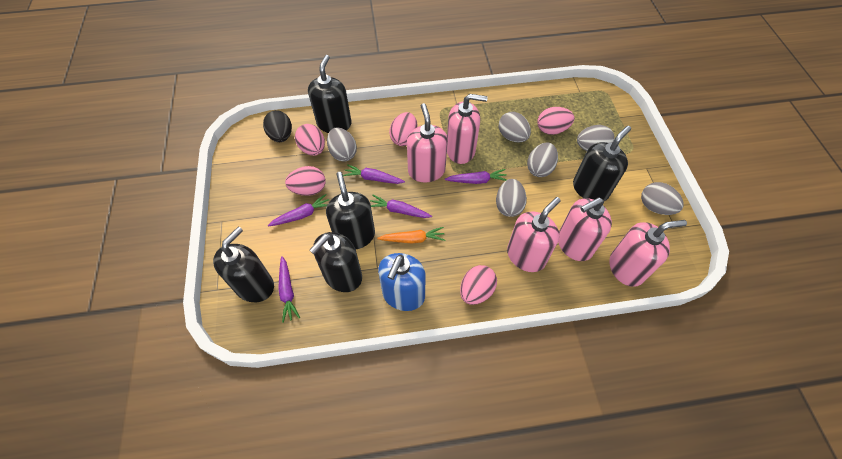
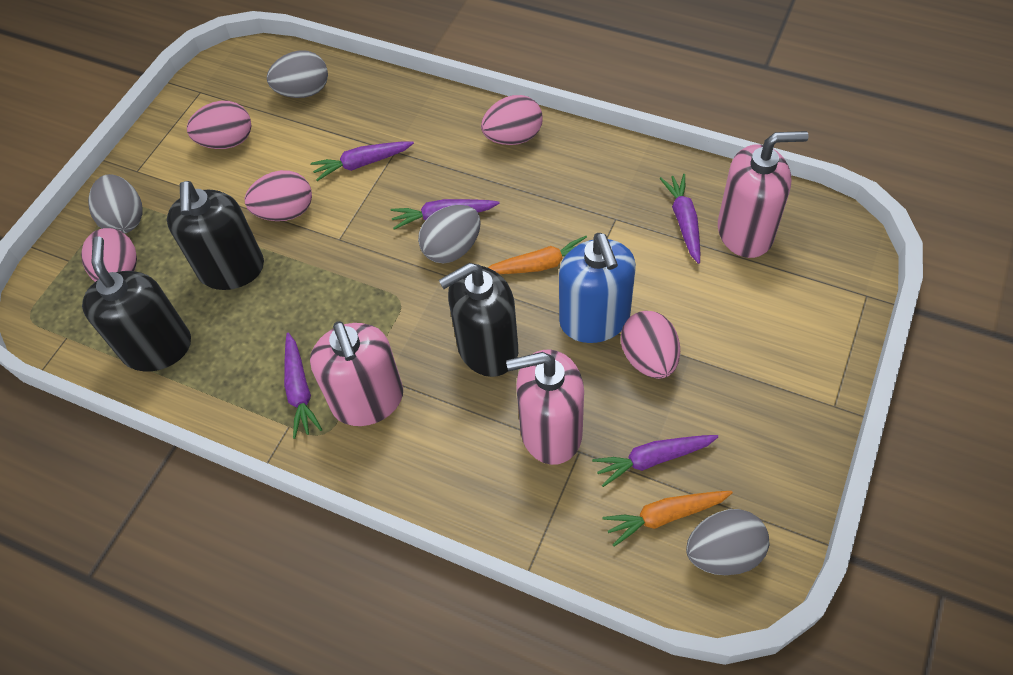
black egg: [263,110,292,142] = 1 -> none = 0
black soap dispenser: [213,227,274,302] [308,55,352,133] [309,232,362,292] [326,172,375,249] [573,126,631,201] = 5 -> [82,237,191,372] [167,181,264,290] [439,263,518,377] = 3
grey egg: [327,127,357,162] [496,179,527,217] [499,112,531,143] [527,143,558,177] [577,125,615,151] [641,182,684,215] = 6 -> [88,174,143,234] [267,50,328,98] [418,205,481,263] [686,509,769,575] = 4
orange carrot: [377,227,445,243] = 1 -> [488,236,587,274] [602,491,733,547] = 2
pink soap dispenser: [407,103,448,182] [447,94,488,164] [507,197,561,272] [558,198,612,261] [609,220,687,287] = 5 -> [310,321,403,426] [506,350,584,465] [718,131,809,258] = 3

